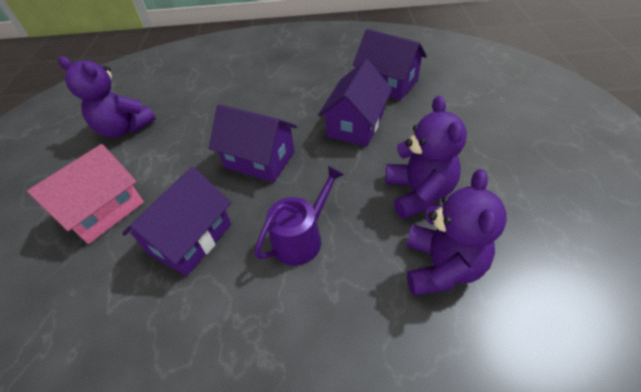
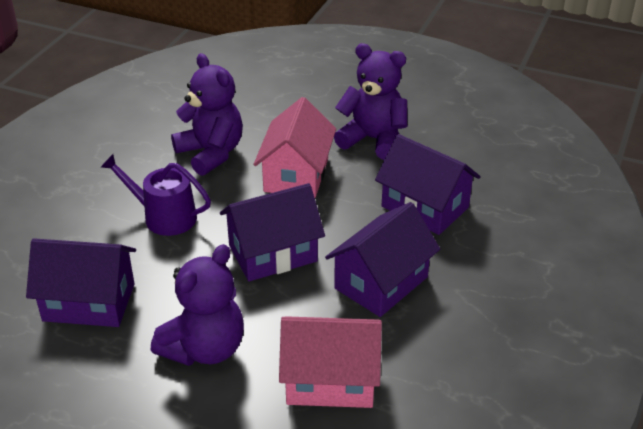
pink house: [27,144,144,244] = 1 -> [254,97,336,198] [279,316,382,408] = 2

